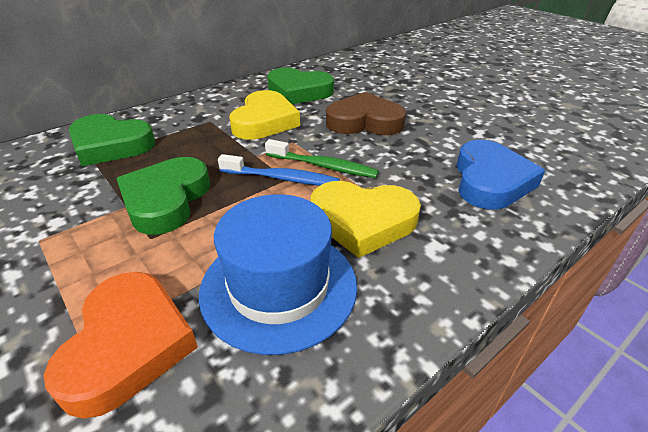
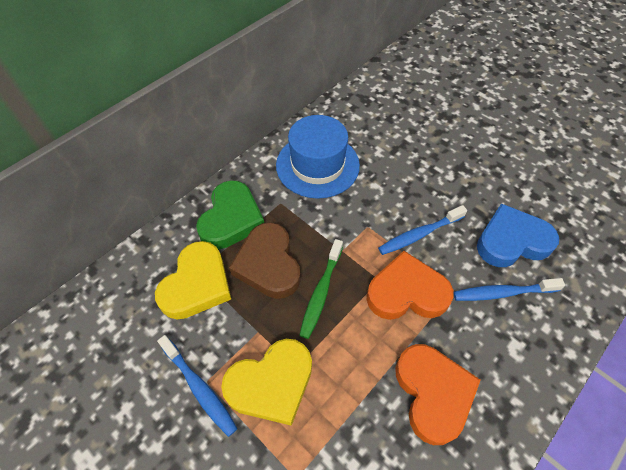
blue toothbrush: [218,154,340,186] = 1 -> [157,335,238,437] [378,205,467,255] [453,278,565,301] = 3
green heart: [69,114,155,166] [116,157,210,235] [267,68,334,104] = 3 -> [196,180,264,249] = 1
orange heart: [44,272,198,419] = 1 -> [367,251,454,320] [395,344,480,445] = 2

